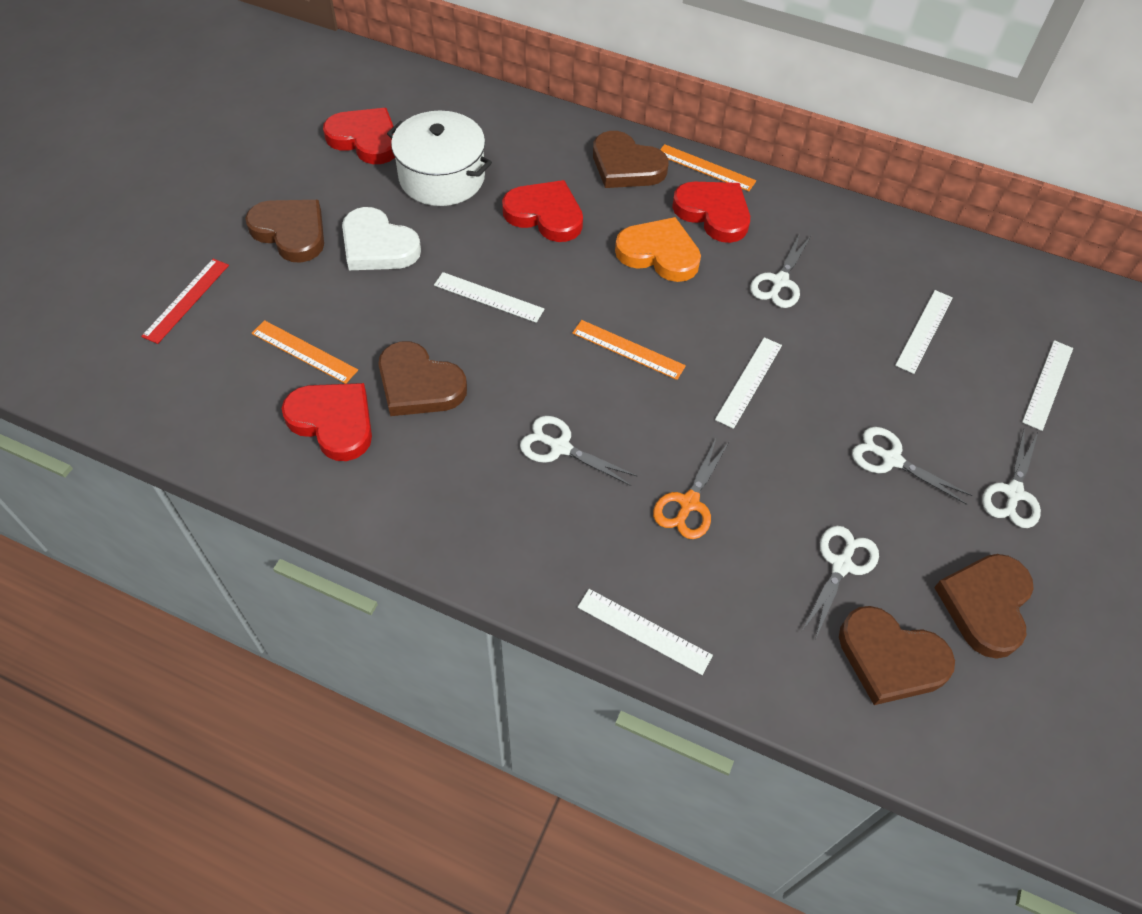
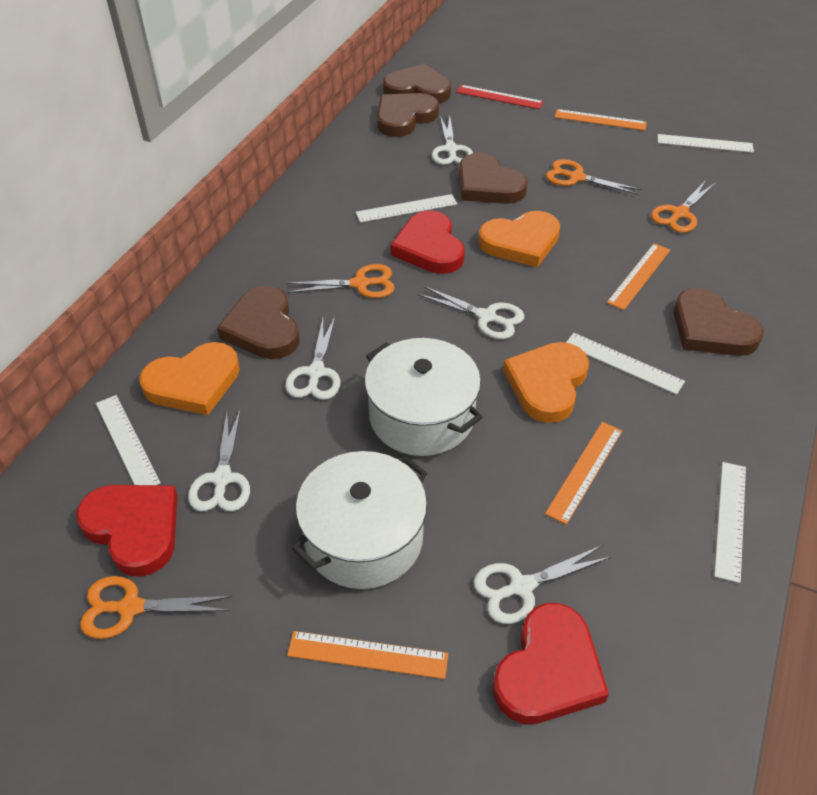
orange heart: [615,217,701,282] = 1 -> [139,342,240,415] [478,211,560,267] [503,342,589,423] = 3
orange ruler: [252,320,358,384] [572,320,686,380] [660,144,756,191] = 3 -> [287,631,448,679] [545,422,622,525] [555,109,647,130] [607,243,670,310] = 4
orange scissors: [653,439,729,539] = 1 -> [80,576,232,639] [287,264,395,298] [546,159,641,195] [651,180,716,233] = 4
red heart: [282,383,372,461] [323,108,395,164] [502,180,583,242] [672,182,750,243] = 4 -> [76,485,178,577] [391,210,465,274] [493,603,609,724] = 3
white heart: [342,207,421,270] = 1 -> none = 0
white pot: [387,111,492,206] = 1 -> [292,451,427,589] [365,338,483,456] = 2

